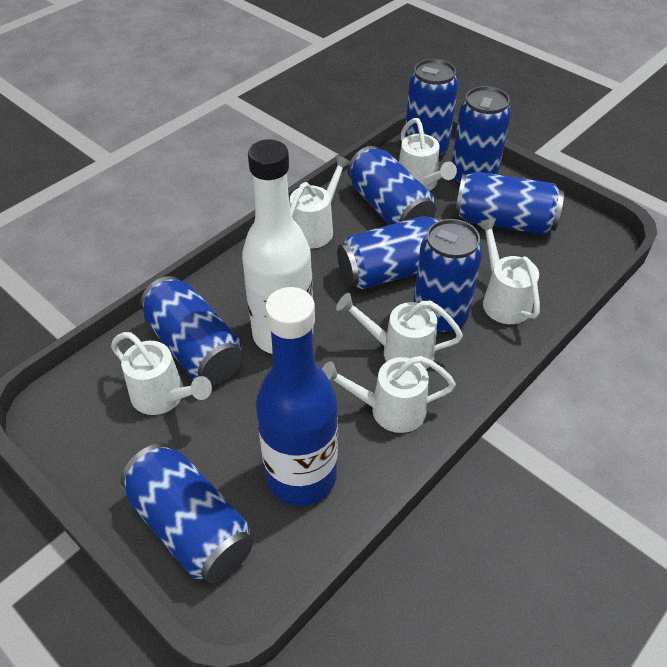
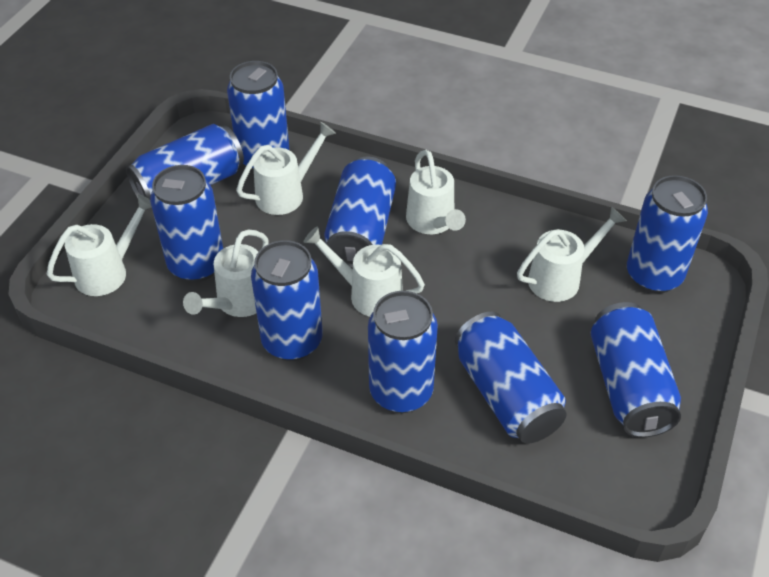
blue bottle: [256,287,338,506] = 1 -> none = 0
blue can: [121,443,253,583] [140,276,243,385] [337,216,443,290] [348,146,436,225] [405,59,458,158] [413,219,482,334] [452,86,511,187] [455,172,564,235] = 8 -> [126,124,244,199] [150,165,223,282] [227,61,289,171] [251,240,323,361] [324,157,396,269] [368,291,438,413] [455,312,567,444] [591,302,681,438] [627,175,708,294] = 9
white bottle: [242,139,313,354] = 1 -> none = 0

